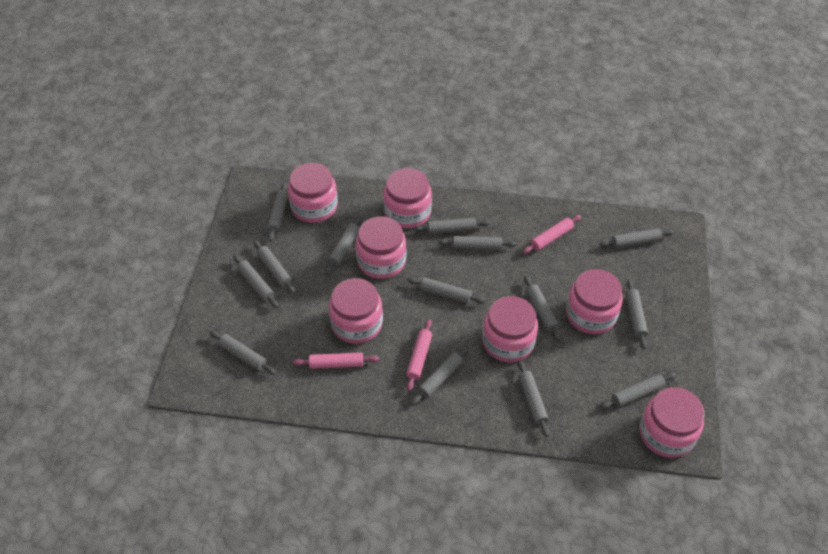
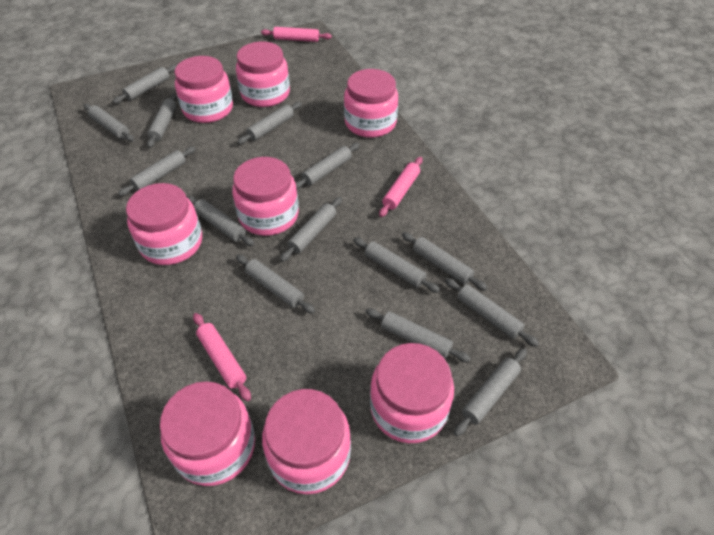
pink jar: [288,163,338,223] [329,278,383,344] [356,216,406,279] [383,168,432,228] [482,296,538,362] [566,269,623,334] [639,387,705,458] = 7 -> [126,183,202,265] [160,381,255,486] [175,56,233,123] [232,157,299,236] [236,42,290,107] [262,389,351,494] [344,69,398,138] [370,343,454,443] = 8

